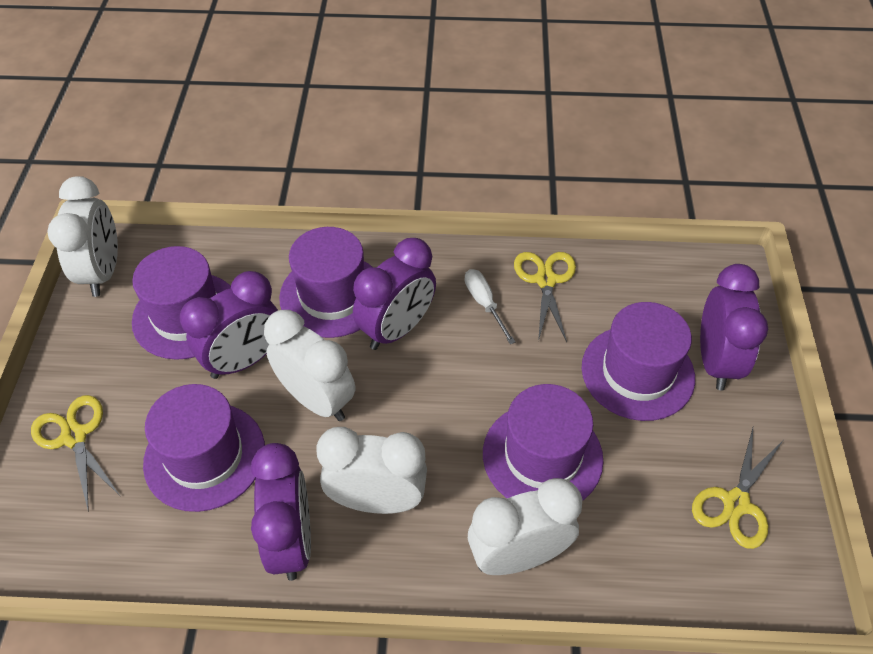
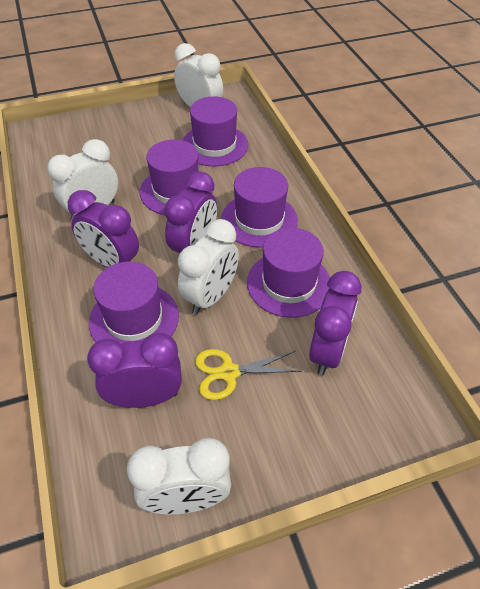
white screwdriver: [465,269,515,344] = 1 -> none = 0
yellow scissors: [31,395,119,512] [514,252,576,342] [692,428,783,549] = 3 -> [195,349,302,400] = 1

